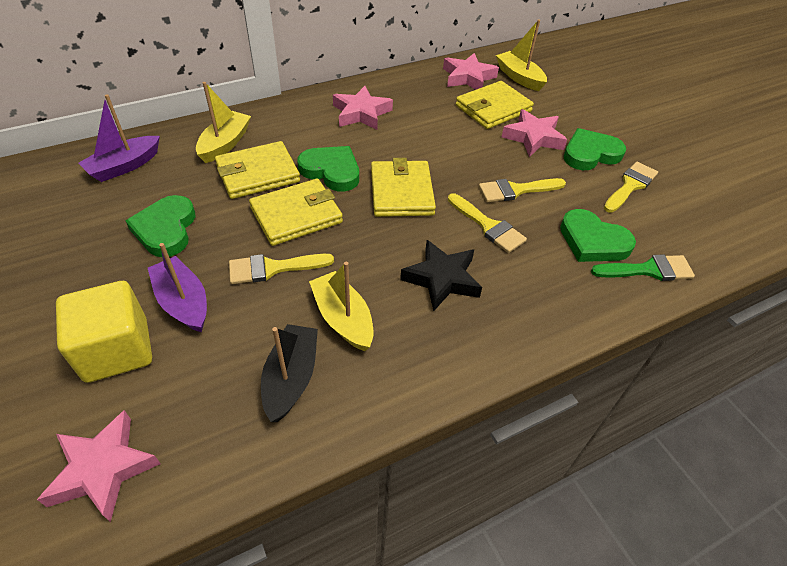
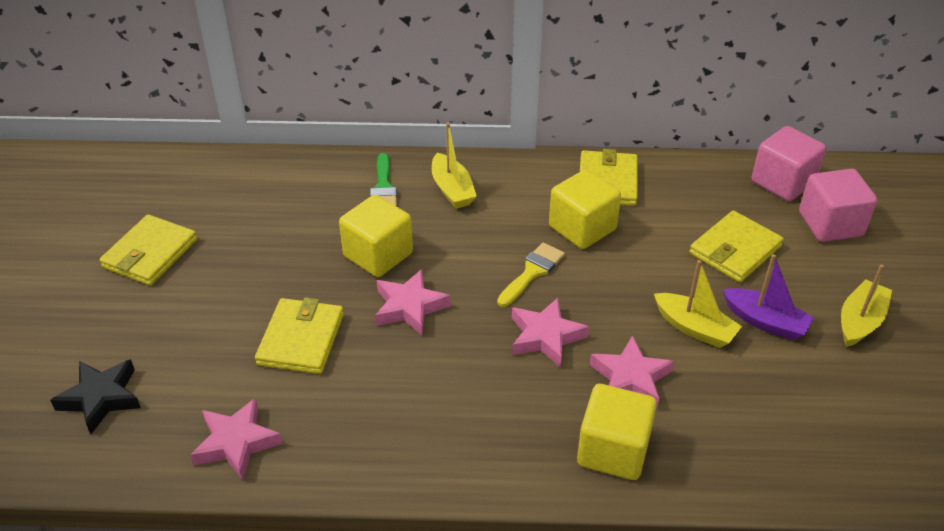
black boat: [261,324,318,422] = 1 -> none = 0
green heart: [126,195,195,257] [297,146,359,191] [560,209,636,262] [564,128,626,170] = 4 -> none = 0
pink cube: none = 0 -> [752,126,826,201] [799,169,877,242] = 2
purple boat: [79,94,160,182] [148,243,207,332] = 2 -> [723,254,814,340] = 1
yellow brush: [229,254,334,284] [448,193,527,253] [479,178,566,202] [604,162,658,213] = 4 -> [497,242,565,307] = 1
yellow cube: [56,281,152,383] = 1 -> [339,195,413,277] [549,169,621,249] [577,384,657,480] = 3

